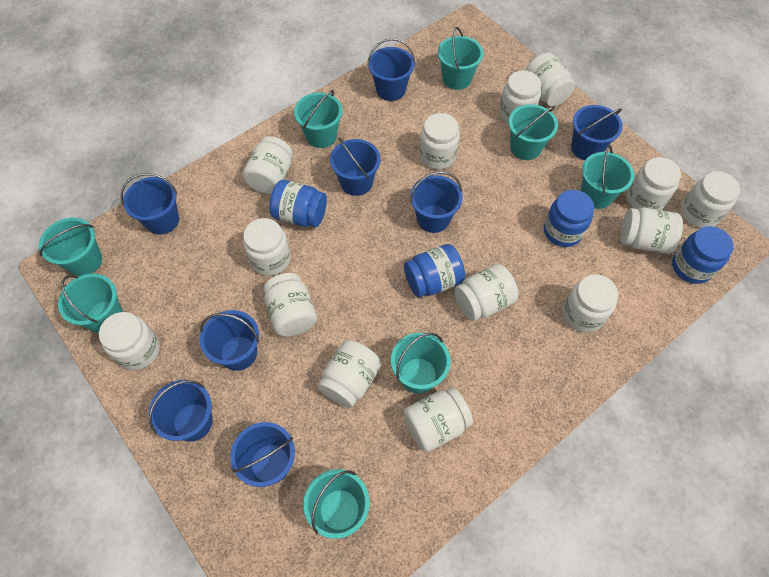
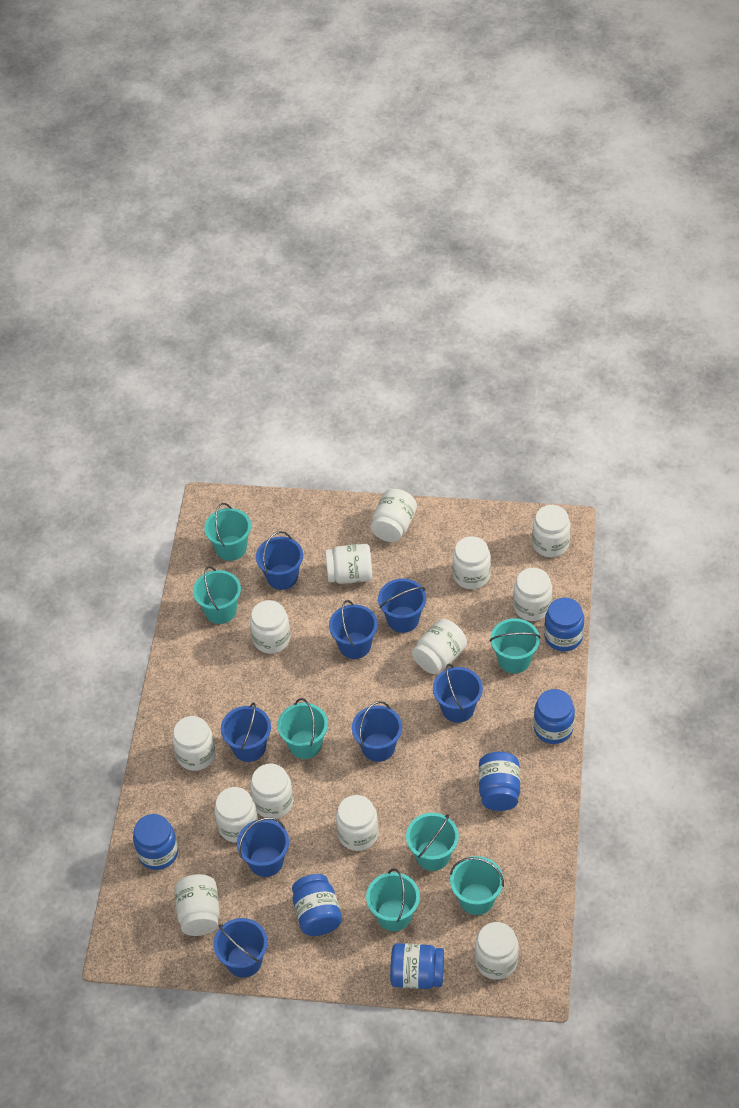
blue jar: [269,180,327,227] [404,244,465,297] [544,190,594,247] [672,226,734,284] = 4 -> [133,814,178,870] [292,874,342,936] [390,943,444,989] [479,752,520,811] [534,689,575,744] [544,598,584,651] = 6
turquoise bucket: [39,218,102,276] [58,274,123,333] [294,90,342,148] [303,469,370,539] [391,333,451,394] [438,27,484,90] [509,104,558,160] [580,145,634,209] = 8 -> [193,566,241,624] [204,503,251,561] [278,698,328,759] [366,868,420,931] [406,813,459,871] [450,856,504,915] [490,618,541,673] = 7
white jar: [99,312,160,370] [243,136,293,194] [243,218,291,276] [263,273,317,337] [318,340,381,408] [403,387,473,452] [419,113,460,169] [454,264,518,321] [499,70,541,124] [525,53,575,107] [563,274,618,333] [620,208,683,254] [627,157,681,210] [681,171,740,228] = 14 -> [172,716,216,771] [174,874,220,936] [214,787,258,843] [250,600,290,654] [250,764,293,819] [325,544,373,584] [336,795,378,851] [371,489,417,542] [412,619,467,674] [452,536,491,589] [475,922,519,980] [513,568,552,621] [532,505,570,557] = 13

